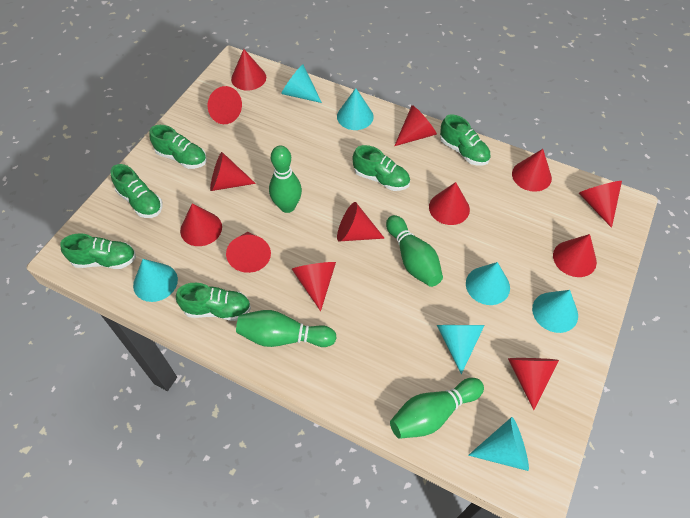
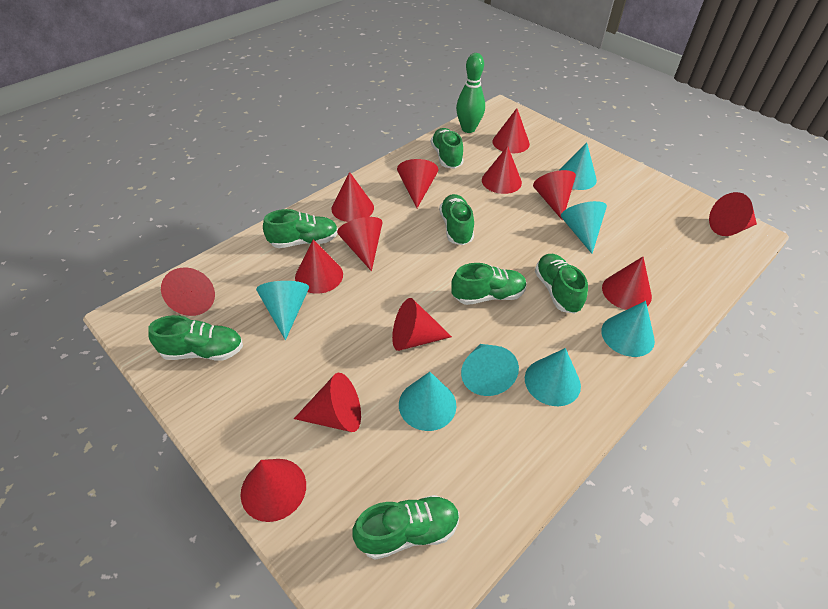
green bowling pin: [236,310,337,347] [269,146,302,213] [386,215,443,287] [390,378,484,439] = 4 -> [456,53,485,133] = 1
green shoe: [60,233,136,269] [111,164,163,218] [149,125,207,169] [176,283,251,321] [352,145,410,191] [440,114,490,165] = 6 -> [148,315,243,361] [263,209,338,248] [352,495,459,560] [431,128,464,169] [439,194,474,245] [451,263,527,305] [535,254,588,314] = 7

